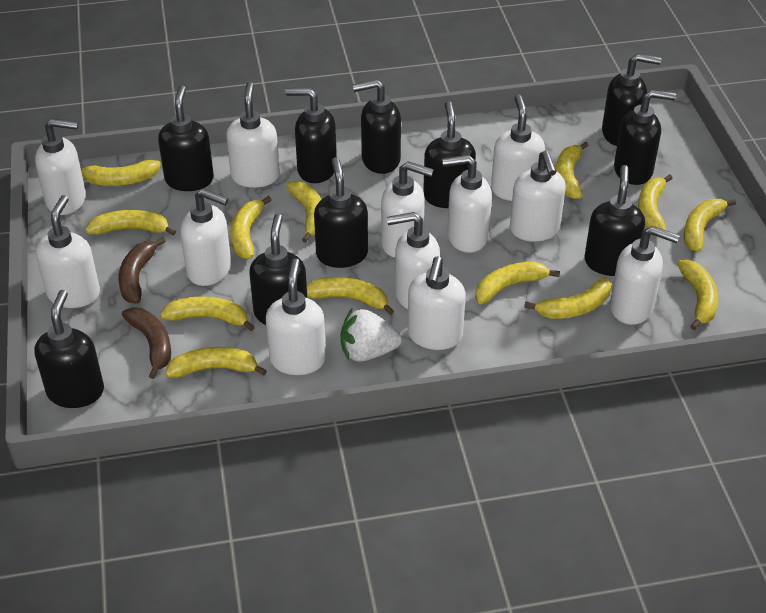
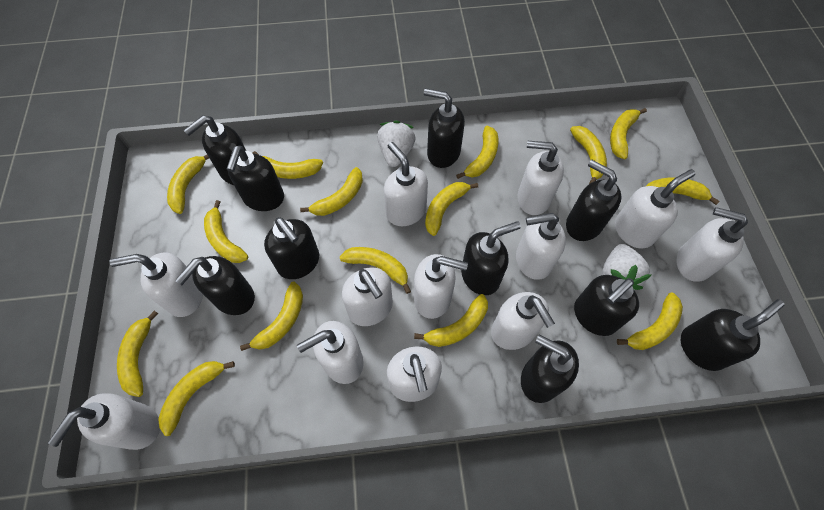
brown banana: [118,237,165,304] [122,308,171,379] = 2 -> none = 0
white strawberry: [341,309,402,362] = 1 -> [377,121,415,167] [602,244,651,290] = 2
yellow banana: [80,160,161,186] [85,210,176,236] [160,296,255,331] [165,347,267,378] [230,196,272,259] [286,181,321,243] [307,277,394,315] [475,261,560,304] [524,278,611,319] [556,142,589,199] [638,174,673,230] [677,260,718,330] [684,199,736,252] = 13 -> [117,310,158,397] [158,361,235,436] [167,155,209,214] [204,200,248,263] [240,282,303,351] [252,151,323,179] [300,167,363,216] [340,247,411,294] [414,294,488,347] [425,182,478,236] [456,126,498,179] [570,126,607,184] [610,108,647,160] [617,293,683,350] [646,177,720,205] = 15

